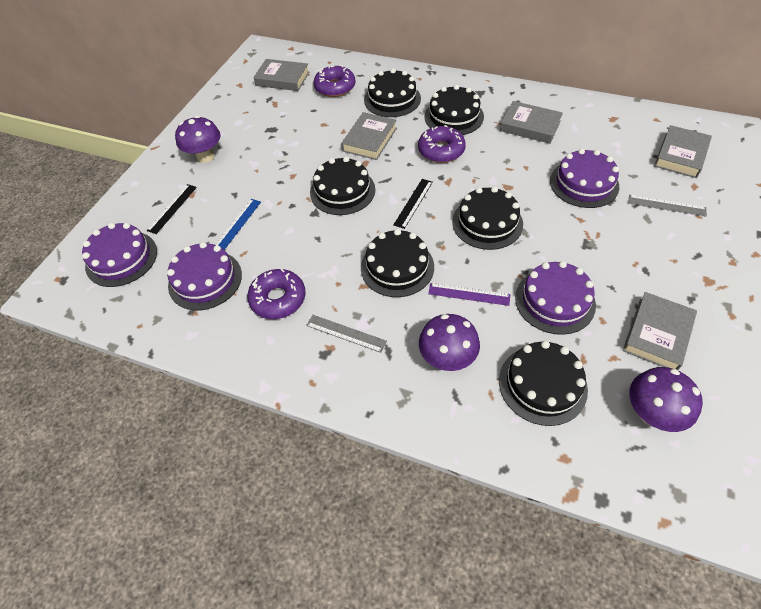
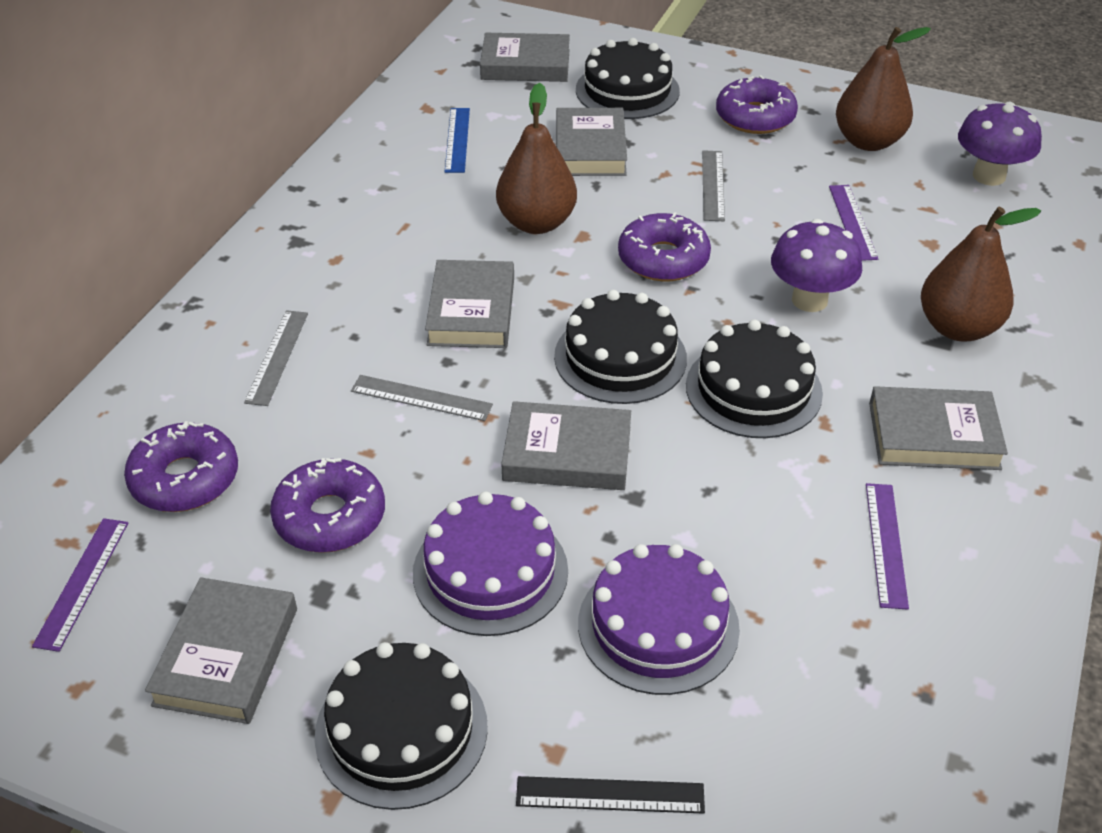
black cake: [310,157,375,215] [361,229,434,297] [364,69,421,117] [424,85,484,135] [452,186,523,250] [499,341,588,426] = 6 -> [314,642,488,810] [554,290,687,404] [576,38,680,119] [686,320,823,438] = 4
black ruler: [147,184,197,234] [394,179,433,229] = 2 -> [516,776,705,814] = 1
brown pear: none = 0 -> [496,83,577,234] [836,27,931,151] [921,207,1041,341] = 3
grey book: [253,59,309,91] [341,112,397,160] [500,101,563,144] [623,292,697,370] [654,125,712,178] = 5 -> [145,577,297,724] [425,260,514,348] [480,33,570,82] [501,401,631,490] [556,108,627,176] [869,386,1008,470] = 6
grey ruler: [306,315,387,353] [628,195,707,217] = 2 -> [244,310,308,406] [351,375,493,421] [702,150,725,221] = 3
purple cake: [82,223,157,287] [167,242,242,310] [515,261,596,335] [550,149,619,208] = 4 -> [413,491,568,636] [578,544,740,695] = 2
purple donut: [247,269,306,319] [314,65,356,97] [418,125,466,163] = 3 -> [124,421,238,512] [270,458,385,553] [618,212,711,281] [716,75,798,134] = 4
purple mushroom: [175,116,220,163] [419,314,480,371] [629,367,703,432] = 3 -> [771,219,862,312] [958,102,1042,186] = 2
purple ruler: [428,283,510,306] = 1 -> [32,518,128,652] [829,185,878,261] [866,483,909,609] = 3

